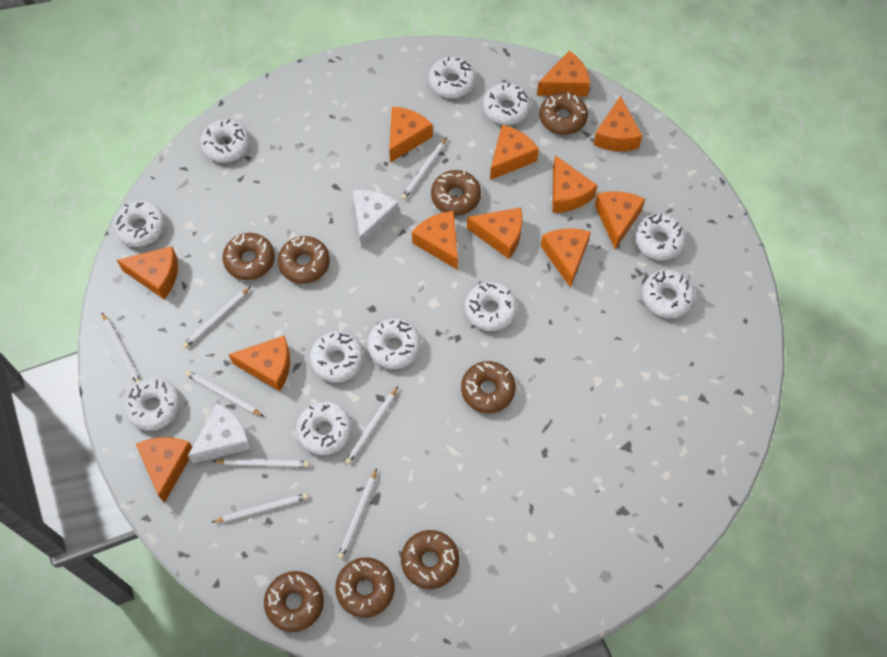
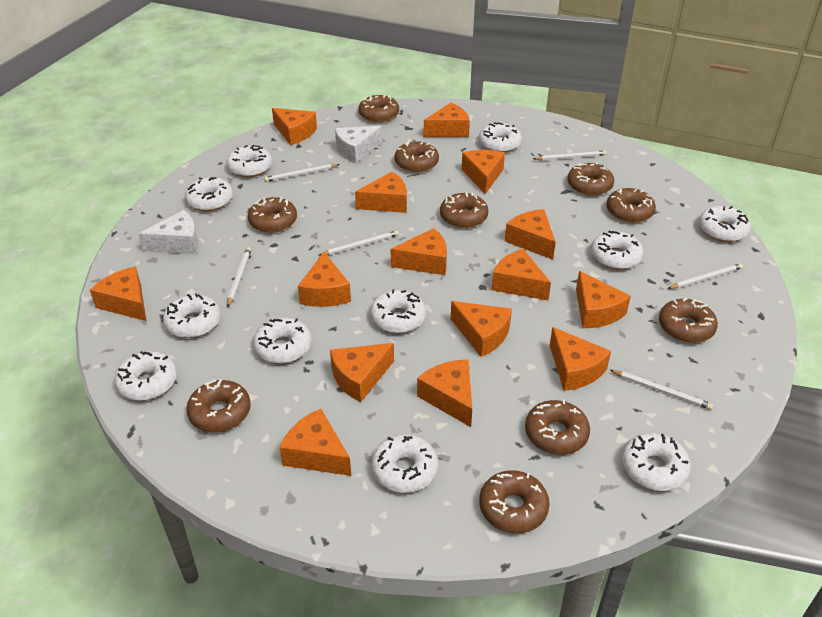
brown donut: [223,233,275,280] [264,571,324,632] [278,236,330,284] [335,557,395,618] [401,530,459,589] [431,170,481,215] [461,361,516,413] [539,92,588,135] = 8 -> [186,379,251,432] [248,197,297,233] [358,94,399,123] [394,141,439,173] [440,192,488,228] [479,470,550,533] [525,399,590,455] [567,162,614,196] [606,188,656,223] [659,298,718,343] = 10
orange cheese: [117,246,178,299] [136,437,192,503] [229,335,290,391] [389,107,433,163] [412,211,458,270] [467,208,522,259] [490,125,539,180] [537,51,590,96] [541,228,591,288] [552,155,598,213] [593,96,642,151] [595,191,645,250] = 12 -> [90,266,146,321] [272,108,317,145] [279,409,351,476] [298,252,351,307] [330,343,394,402] [355,172,407,213] [391,228,447,275] [417,359,472,427] [424,103,470,137] [451,301,512,357] [462,150,505,194] [492,249,551,300] [505,209,556,260] [550,327,611,391] [576,271,631,328] = 15
white pencil: [102,313,141,383] [183,286,251,348] [185,371,264,417] [212,493,308,523] [213,459,309,467] [338,468,377,559] [345,386,398,464] [401,137,447,200] = 8 -> [227,247,251,307] [264,164,340,182] [319,230,399,256] [533,151,607,160] [610,370,713,410] [667,263,743,289] = 6

